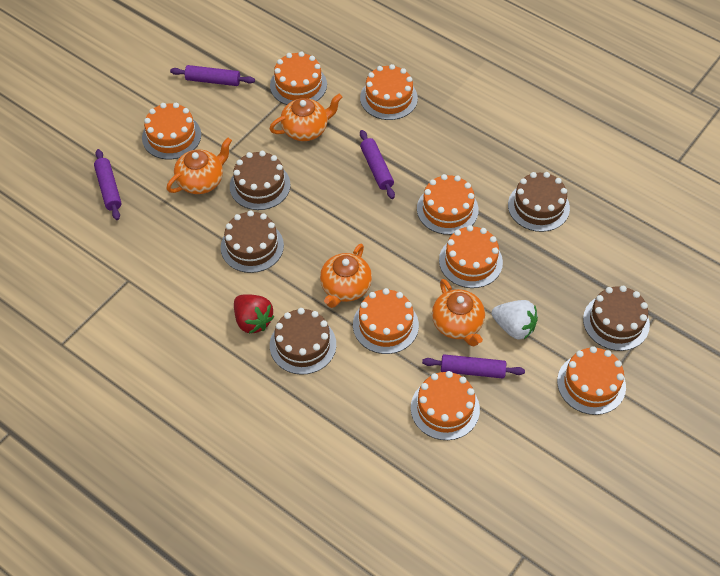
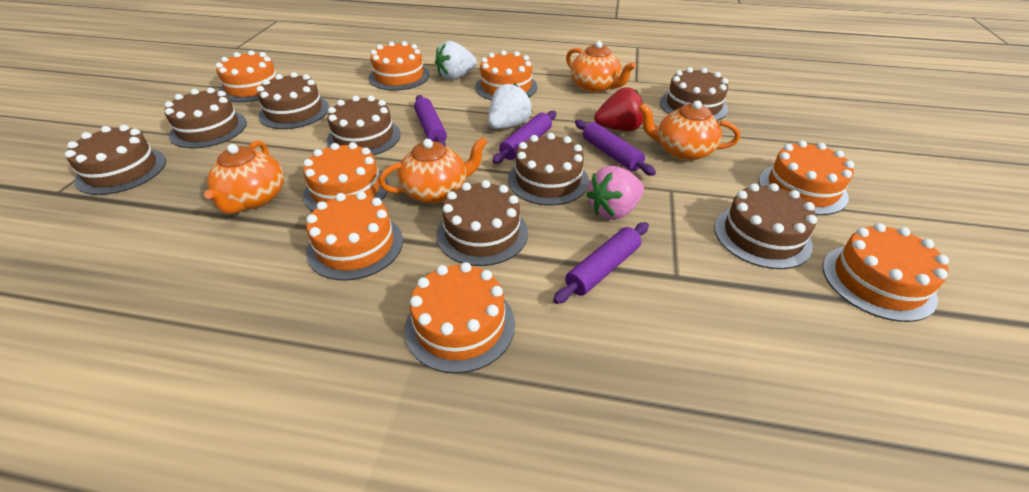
brown cake: [221,210,284,273] [230,151,291,210] [270,308,336,375] [508,172,570,232] [583,286,650,351] = 5 -> [65,125,166,195] [165,88,247,148] [256,72,329,129] [327,95,401,156] [437,180,528,266] [508,133,589,206] [660,67,728,121] [715,183,817,269] = 8
pink strawberry: none = 0 -> [586,166,644,220] = 1
white strawberry: [492,300,538,339] = 1 -> [435,41,477,80] [488,83,532,129] = 2

